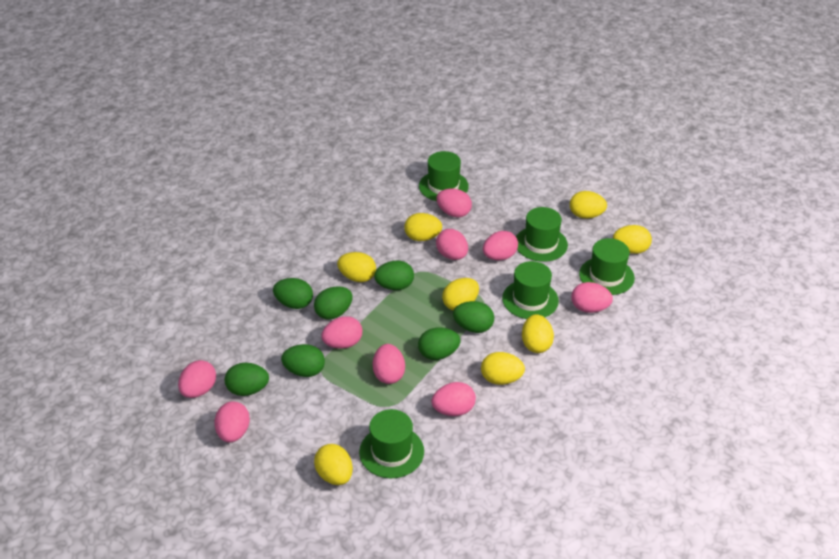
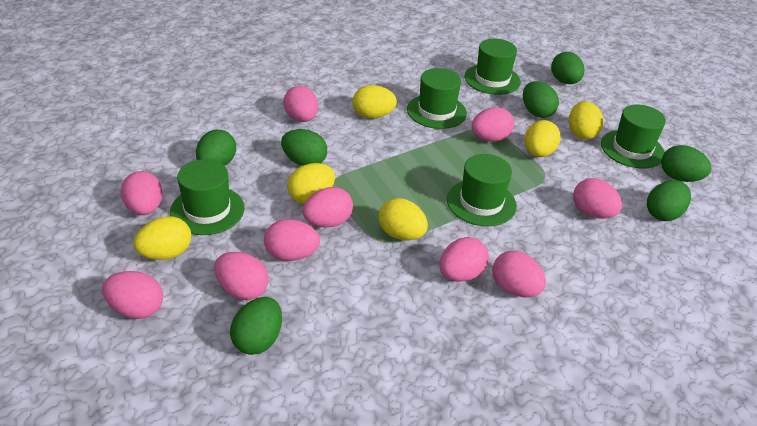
pink egg: [178,360,216,398] [214,402,250,442] [321,316,362,349] [373,344,405,384] [431,382,476,416] [436,189,472,217] [436,229,468,260] [483,231,518,261] [571,282,613,313] = 9 -> [102,271,163,319] [121,171,163,215] [214,252,269,300] [264,219,320,261] [283,86,318,122] [303,187,353,228] [440,237,489,282] [472,107,514,142] [492,251,546,297] [573,178,622,219] = 10
yellow egg: [314,444,353,485] [337,252,376,282] [404,213,442,241] [442,278,479,311] [481,352,525,385] [522,314,554,353] [570,191,607,219] [613,225,652,254] = 8 -> [134,216,191,260] [287,163,335,204] [352,85,397,119] [378,198,428,240] [525,120,561,157] [569,101,603,140] = 6

